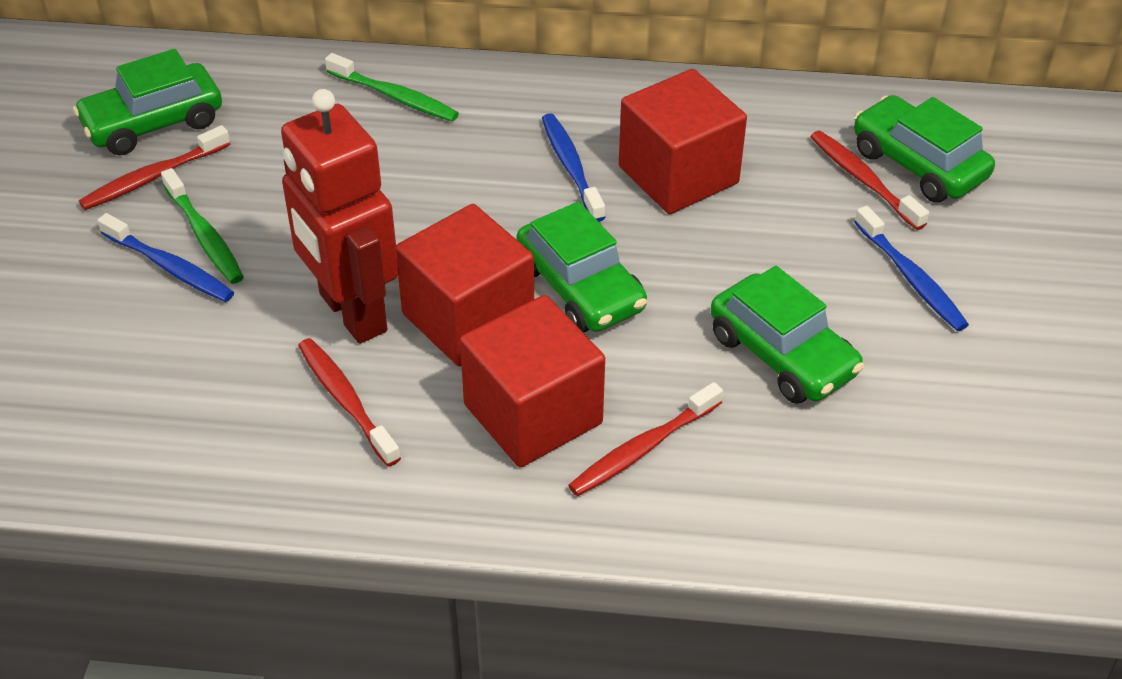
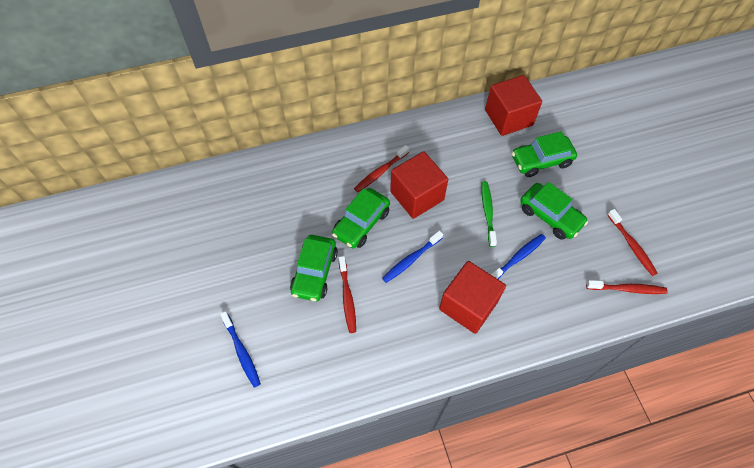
green toothbrush: [161,168,244,284] [325,53,459,122] = 2 -> [481,181,497,247] = 1
red robot: [281,89,399,344] = 1 -> none = 0

